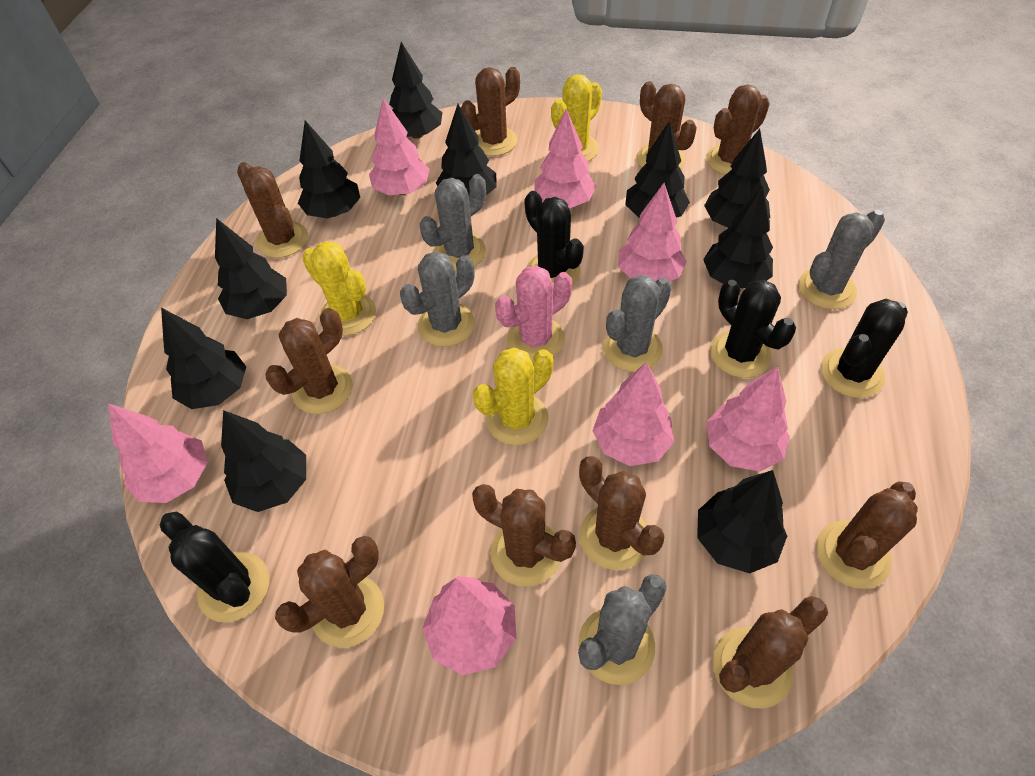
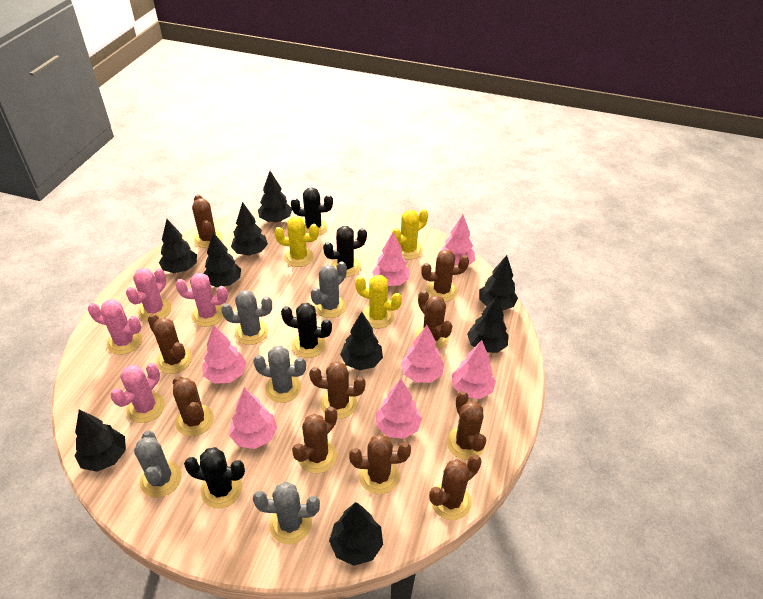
black tree: [161,308,246,409] [215,218,287,319] [221,410,306,512] [298,120,360,219] [389,42,442,139] [436,104,496,196] [625,121,690,218] [697,470,787,573] [703,186,773,288] [704,129,770,228] = 10 -> [75,409,126,472] [159,219,197,273] [203,232,241,287] [231,202,268,256] [258,171,292,222] [329,502,383,566] [340,312,383,370] [467,296,509,353] [479,255,518,311] = 9
pink cactus: [495,266,572,362] = 1 -> [88,299,142,355] [110,363,165,423] [126,268,171,321] [175,273,228,327] = 4

